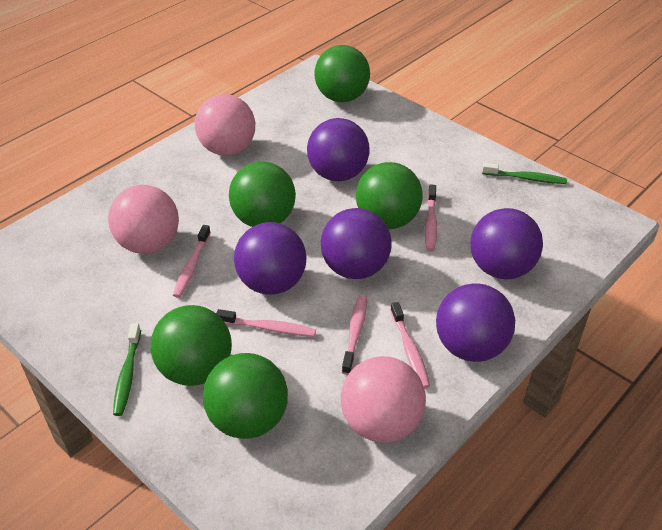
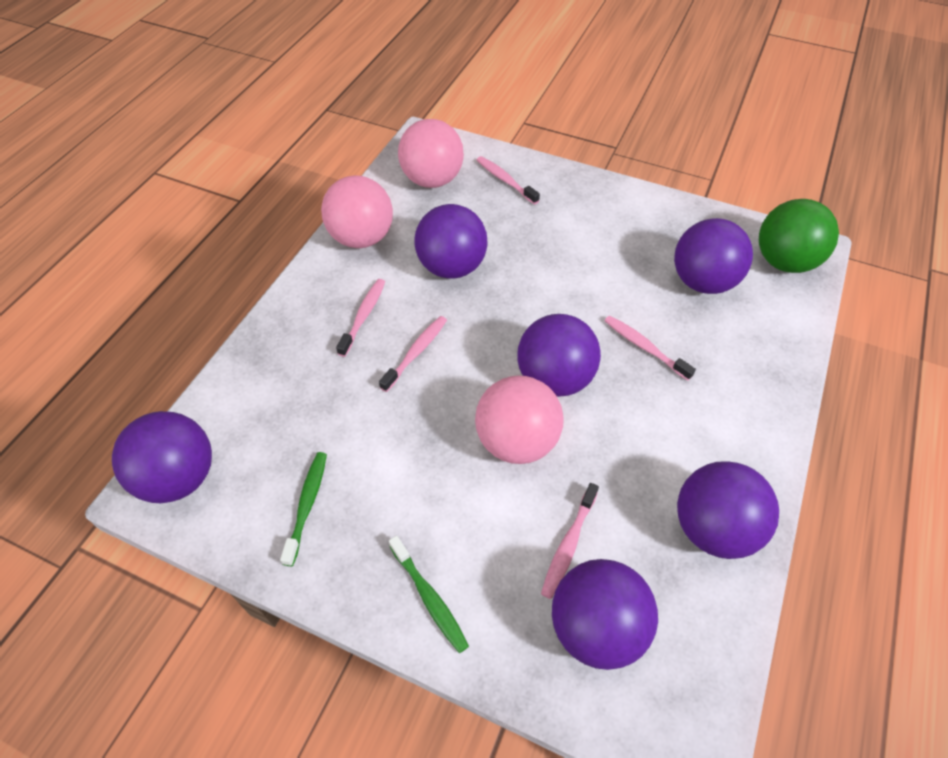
green ball: [151,305,232,386] [203,353,288,439] [229,162,296,227] [314,45,370,102] [356,162,423,229] = 5 -> [759,199,839,273] = 1
purple ball: [234,222,306,295] [307,118,370,181] [321,208,392,279] [436,283,515,362] [470,208,543,279] = 5 -> [112,411,212,503] [414,204,488,279] [517,314,601,397] [552,559,658,670] [674,218,753,294] [677,461,779,559] = 6

